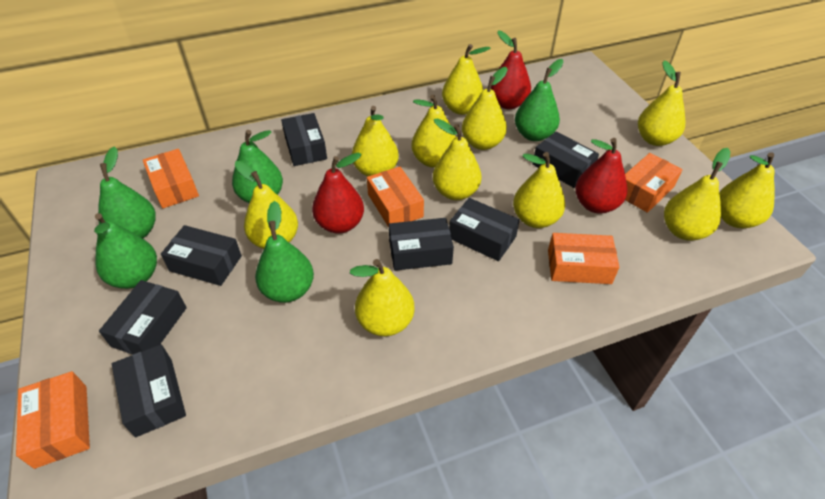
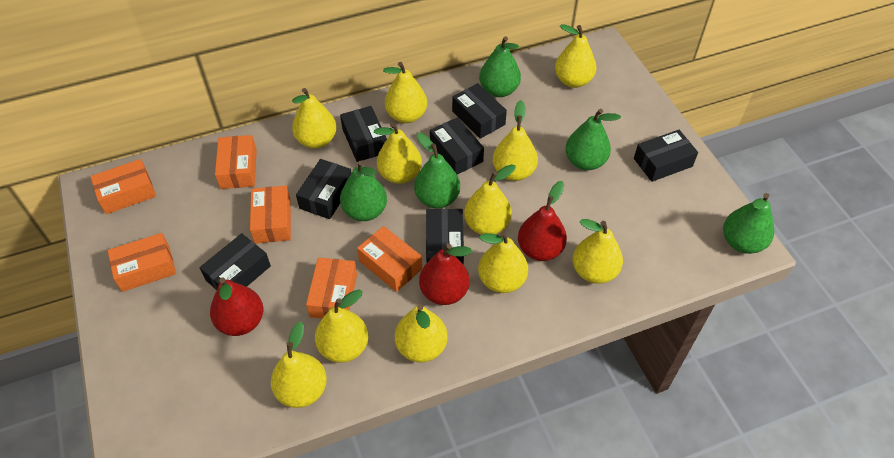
orange box: [16,371,90,469] [143,149,199,208] [367,167,424,227] [548,233,619,284] [625,153,682,213] = 5 -> [90,159,156,214] [108,233,176,292] [215,135,257,189] [250,186,291,244] [306,258,357,319] [357,226,422,292] = 6

